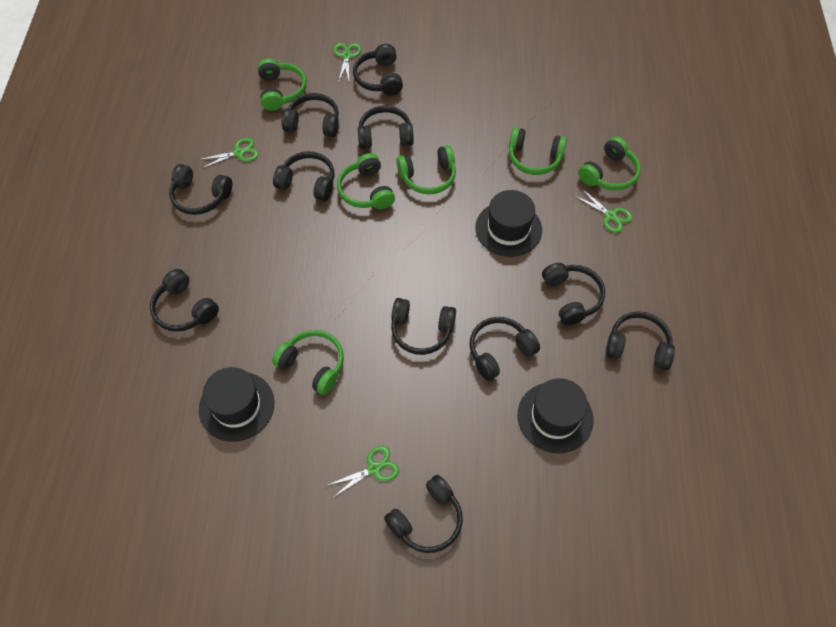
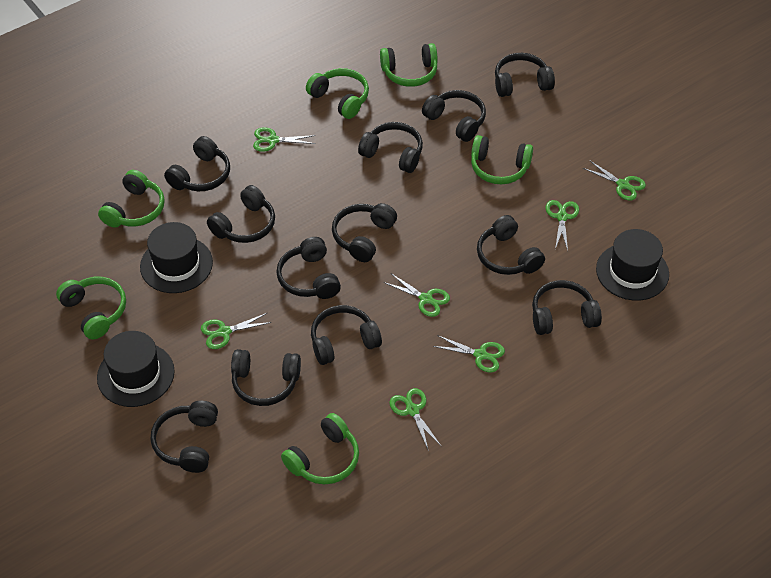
black headphones: [150,269,219,332] [169,164,232,215] [273,151,334,201] [282,93,339,137] [353,44,403,95] [358,105,414,149] [384,475,463,553] [391,298,456,355] [469,317,540,381] [542,263,605,326] [606,311,675,370] = 11 -> [151,401,218,473] [164,136,230,191] [207,185,275,243] [231,349,301,406] [276,237,341,299] [311,305,382,365] [332,203,397,262] [358,122,423,173] [422,90,486,142] [477,215,545,275] [495,53,555,97] [532,280,602,335] = 12
green scissors: [198,138,259,169] [326,446,399,498] [333,43,361,81] [575,188,633,233] = 4 -> [201,313,272,349] [253,127,316,152] [383,274,450,317] [389,388,441,451] [433,335,505,372] [545,200,579,250] [583,160,646,200] = 7

